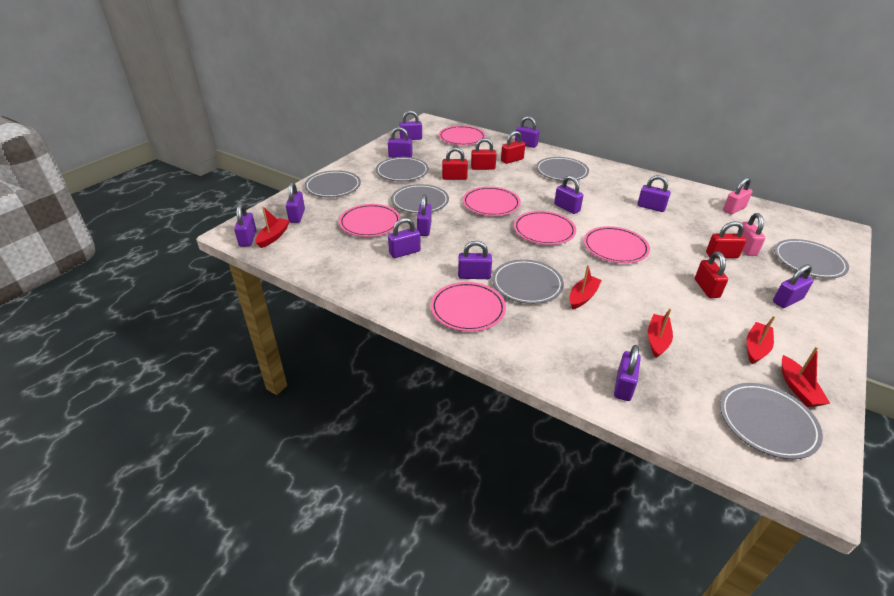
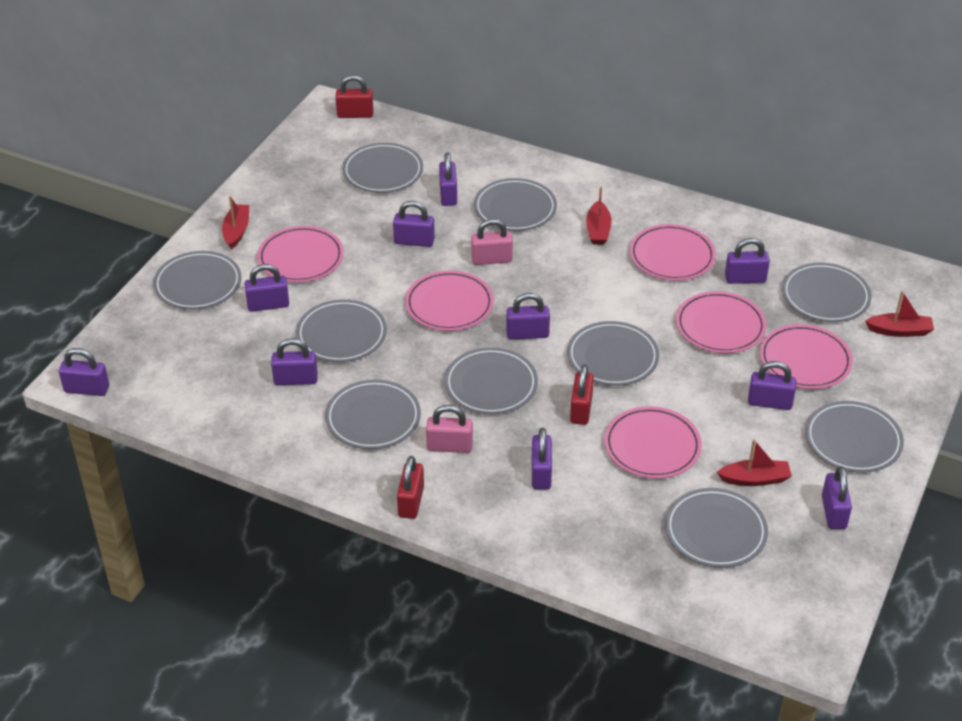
grey plate: [304,170,361,197] [376,157,429,181] [391,184,449,213] [492,260,564,304] [536,157,589,181] [720,383,823,459] [774,239,849,278] = 7 -> [153,251,242,310] [296,299,387,362] [325,380,421,449] [342,143,423,193] [444,347,538,414] [474,178,557,231] [567,321,659,386] [665,488,768,568] [782,263,872,322] [805,401,904,473] = 10
purple padlock: [234,204,257,247] [286,182,305,223] [388,127,413,158] [388,218,421,258] [399,110,422,140] [417,195,432,236] [458,241,492,279] [515,116,539,148] [554,175,583,214] [614,345,641,401] [637,175,671,212] [773,264,814,308] = 12 -> [59,348,109,396] [244,264,289,312] [271,338,318,385] [393,201,435,247] [439,153,457,206] [506,293,550,340] [532,428,552,490] [725,238,770,284] [748,361,796,410] [822,466,852,529] = 10
red boat: [255,206,290,248] [569,265,602,309] [648,308,673,358] [746,316,775,364] [782,347,830,407] = 5 -> [222,196,249,249] [586,187,612,245] [717,439,792,486] [865,291,934,337] = 4
red padlock: [442,147,468,180] [471,138,497,170] [501,131,525,164] [695,252,728,298] [706,221,747,258] = 5 -> [335,75,373,118] [397,456,424,519] [570,365,594,425] = 3

